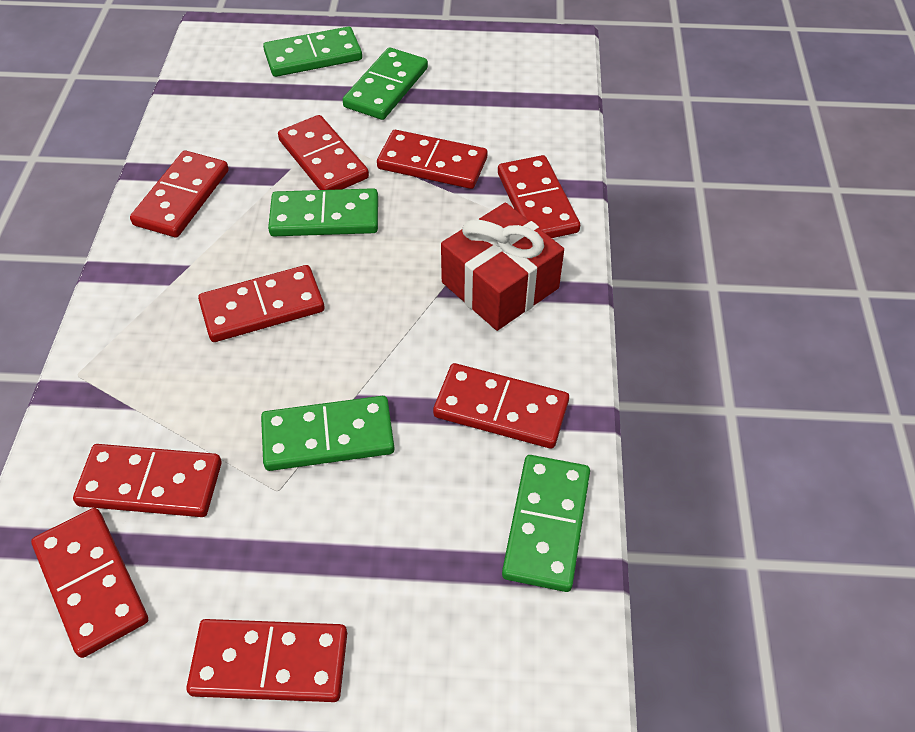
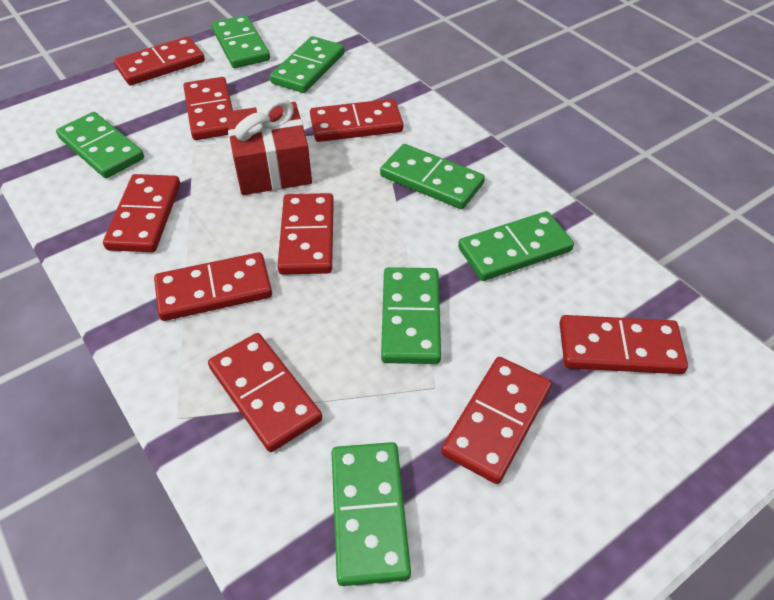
green domino: [261,396,395,471] [263,27,362,77] [268,188,378,236] [343,47,428,120] [502,455,590,592] = 5 -> [56,112,144,178] [212,15,270,68] [270,36,345,93] [332,442,411,586] [380,144,485,209] [381,267,441,364] [458,211,574,281] = 7

